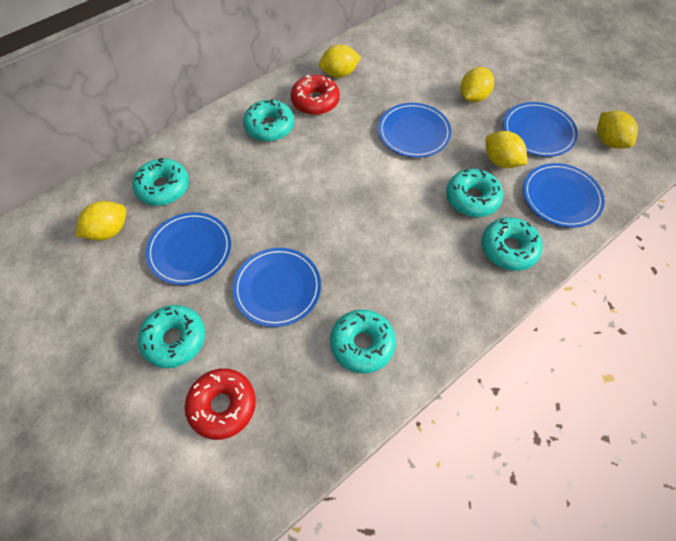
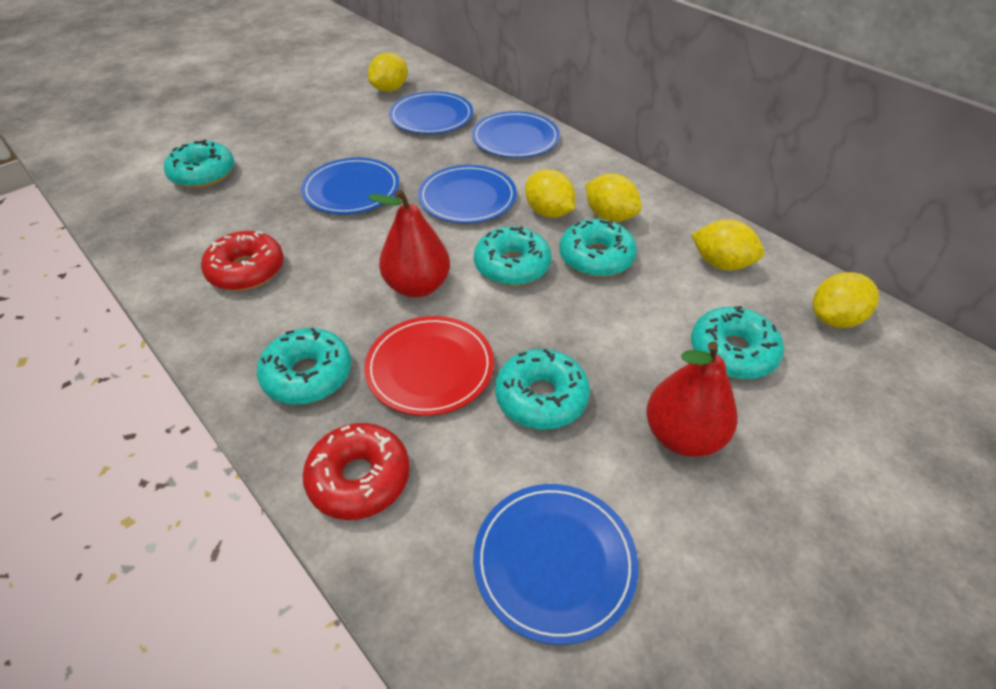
red pear: none = 0 -> [368,189,450,298] [646,341,737,457] = 2
red plate: none = 0 -> [364,316,494,416] = 1

